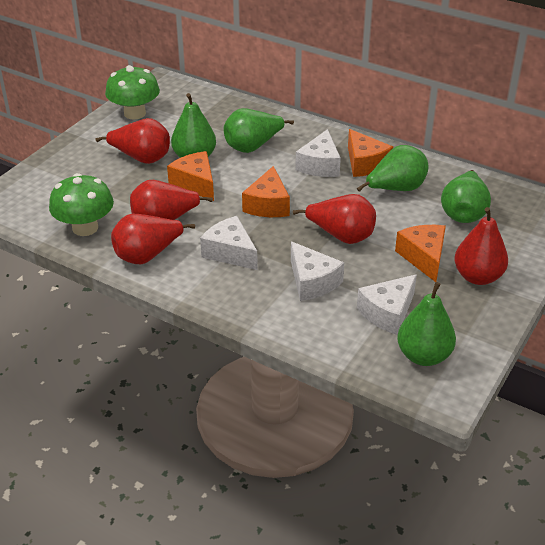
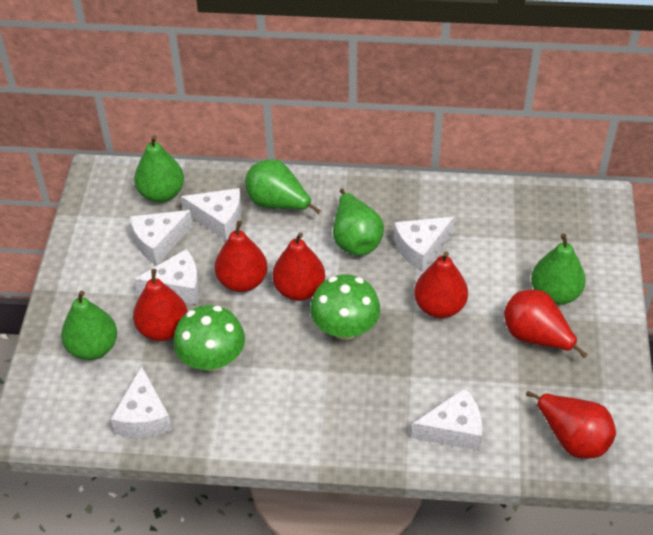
orange cheese: [167,151,214,201] [242,166,290,217] [348,129,393,177] [395,225,446,282] = 4 -> none = 0
red pear: [95,118,170,164] [111,214,195,264] [130,180,213,220] [293,194,376,244] [455,207,508,285] = 5 -> [133,269,188,341] [215,221,268,292] [272,233,325,301] [414,252,468,318] [504,289,588,358] [526,391,616,459] = 6
white cheese: [200,216,258,270] [291,242,344,301] [295,129,341,177] [357,274,417,335] = 4 -> [111,366,172,438] [130,210,193,265] [134,249,199,304] [181,188,242,241] [394,217,454,271] [412,388,483,451] = 6

